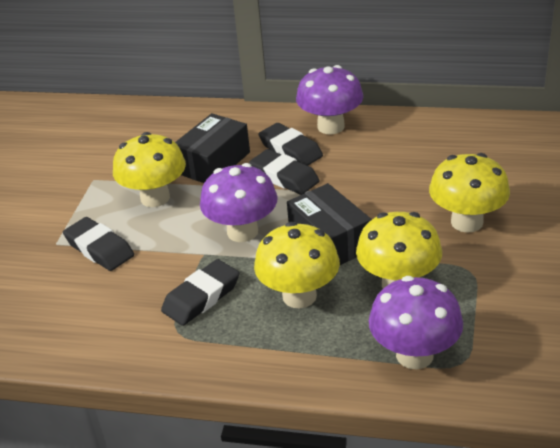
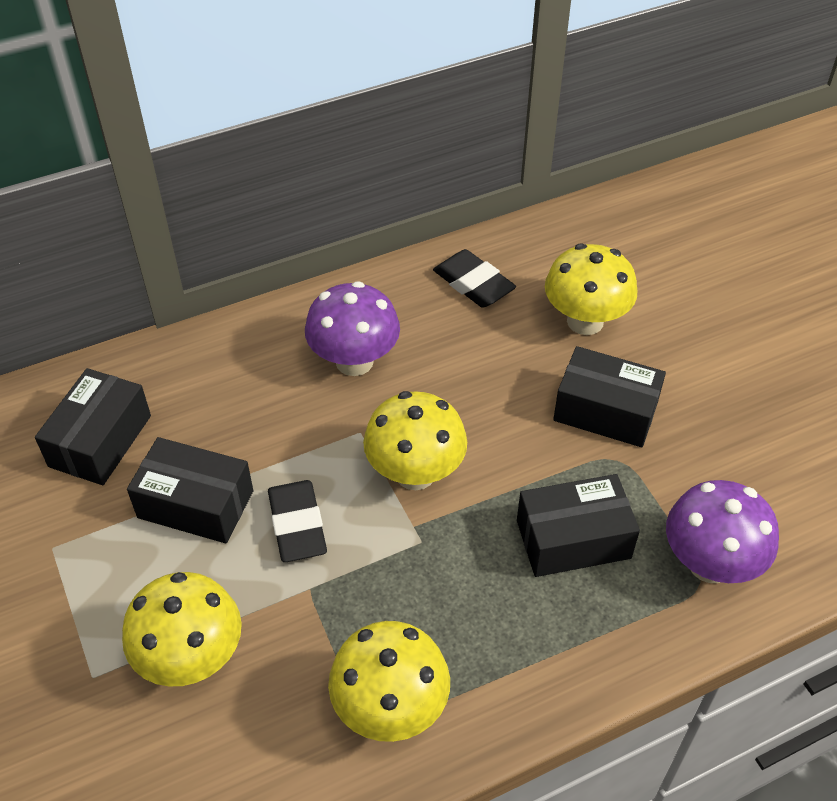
black box: [175,113,250,183] [287,183,372,265] = 2 -> [35,368,151,485] [127,437,253,544] [517,474,640,577] [553,346,666,447] = 4
black eraser: [63,217,134,271] [161,259,239,326] [249,149,320,195] [258,123,323,166] = 4 -> [268,480,327,562] [433,249,516,308] = 2
purple mushroom: [200,163,278,242] [296,65,363,135] [369,276,463,369] = 3 -> [305,281,400,376] [666,480,779,583] = 2

